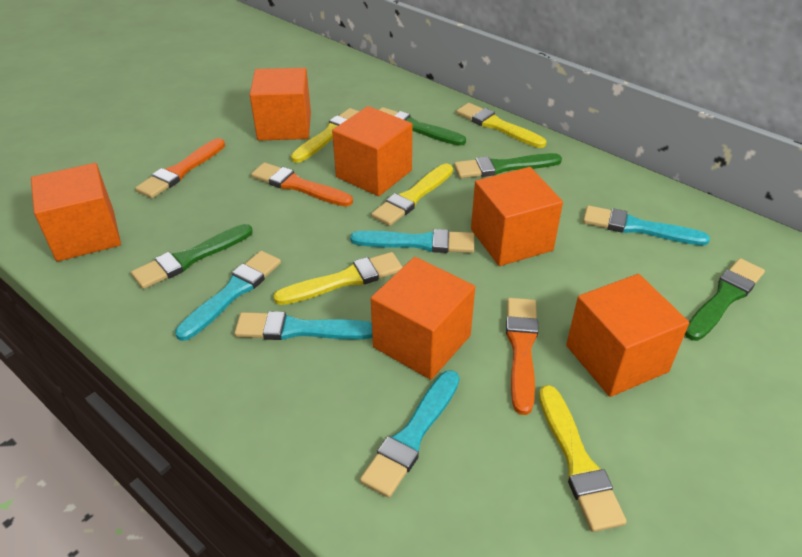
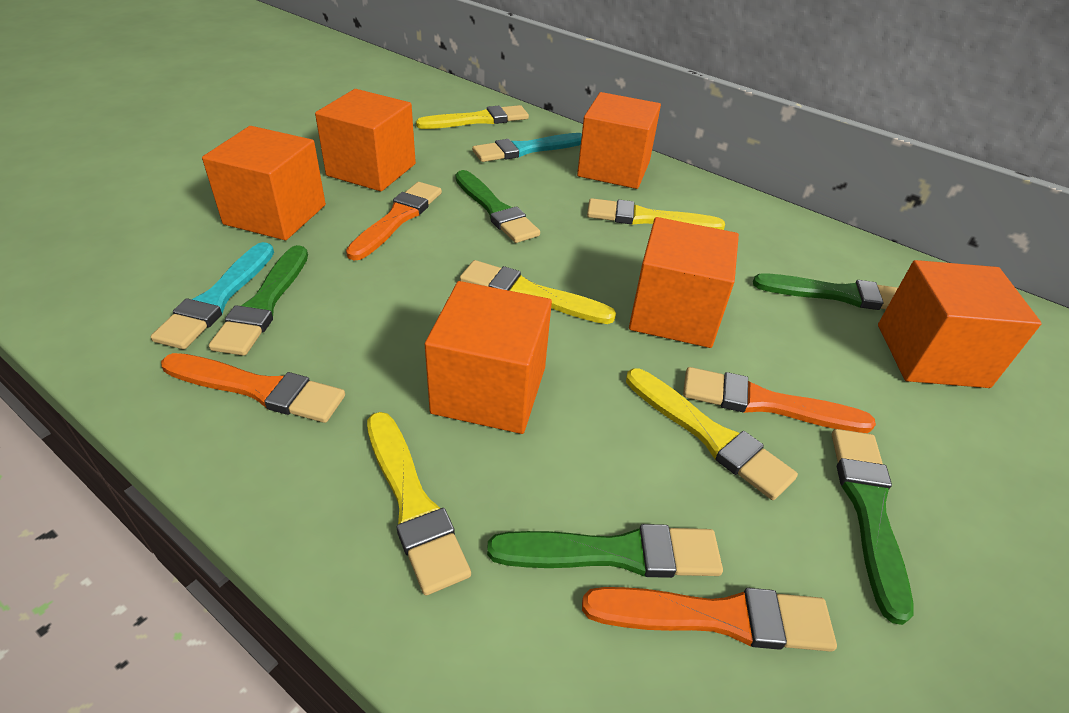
green brush: [131,224,253,289] [379,107,466,146] [454,153,562,178] [685,258,765,341] = 4 -> [209,245,308,356] [455,170,540,243] [487,524,723,578] [753,273,898,310] [832,429,913,625] = 5
orange brush: [135,138,225,198] [251,162,353,207] [506,298,539,415] = 3 -> [161,353,345,423] [346,182,442,260] [582,587,837,652] [683,367,876,433] = 4
turquoise brush: [175,251,281,341] [234,311,372,340] [350,229,474,253] [360,370,460,498] [583,205,710,246] = 5 -> [151,242,274,349] [472,133,582,162] = 2

